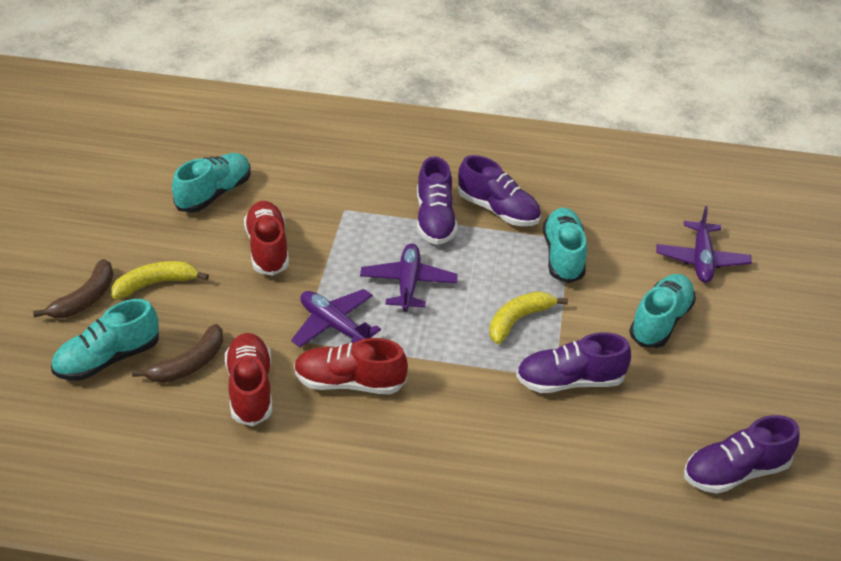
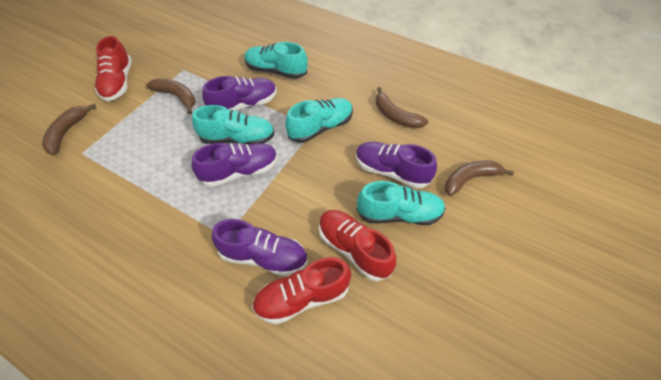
brown banana: [33,259,114,318] [132,324,223,383] = 2 -> [42,104,97,155] [146,79,195,114] [376,87,428,128] [445,161,514,196] = 4
purple plane: [291,289,381,347] [360,244,458,312] [656,206,752,283] = 3 -> none = 0
yellow banana: [112,261,209,299] [489,291,568,344] = 2 -> none = 0

